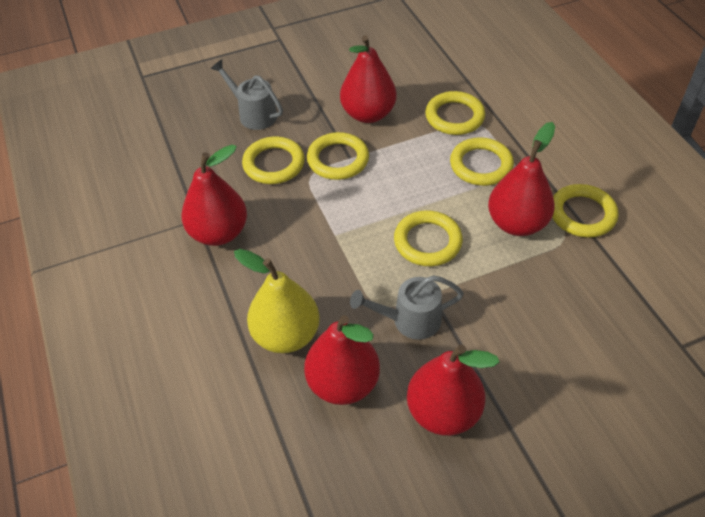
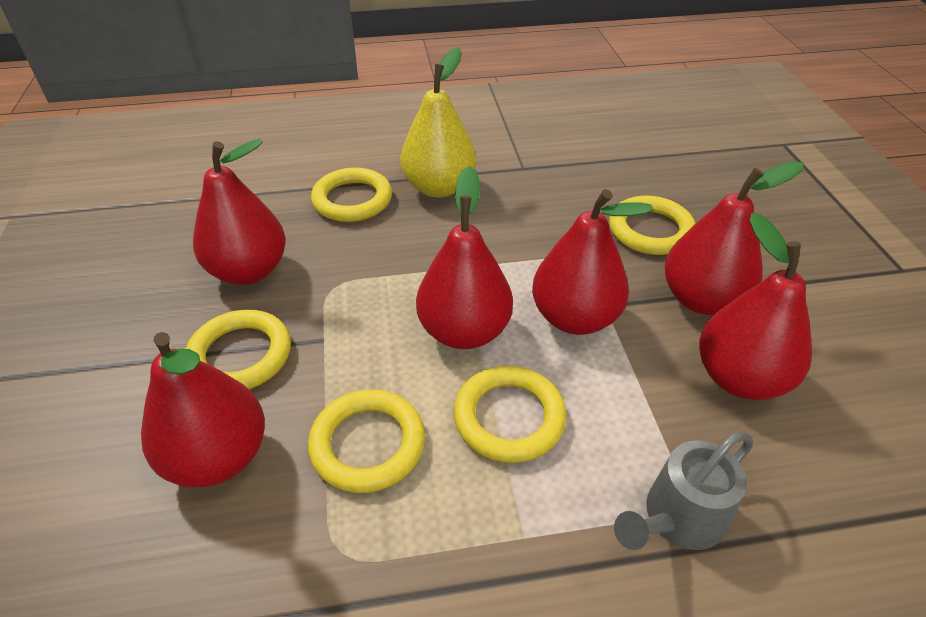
grey watering can: [211,59,283,130] [350,275,464,340] = 2 -> [614,431,753,550] = 1
red pear: [181,144,247,246] [304,315,380,405] [340,35,396,123] [407,344,500,436] [488,122,555,236] = 5 -> [141,332,265,488] [193,139,286,285] [416,166,513,349] [532,189,653,335] [664,161,804,315] [699,212,812,400] = 6
yellow ring: [242,136,305,184] [307,132,369,180] [394,210,463,266] [425,91,485,135] [450,137,514,186] [552,184,618,238] = 6 -> [185,310,291,389] [308,389,425,493] [311,167,392,222] [453,365,566,463] [609,196,696,255] = 5

